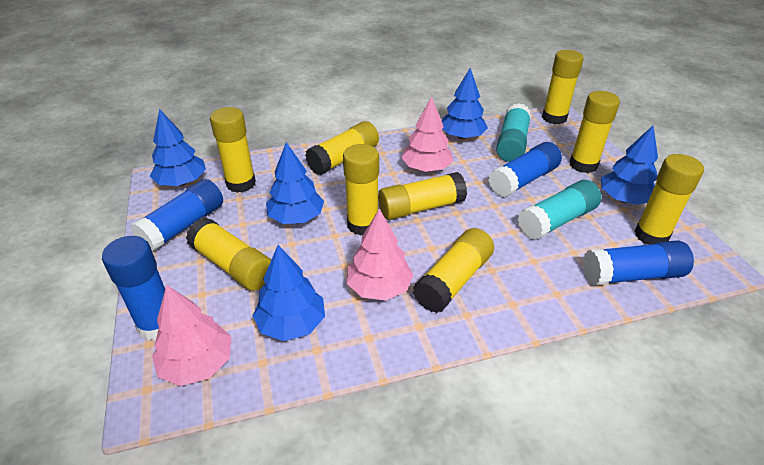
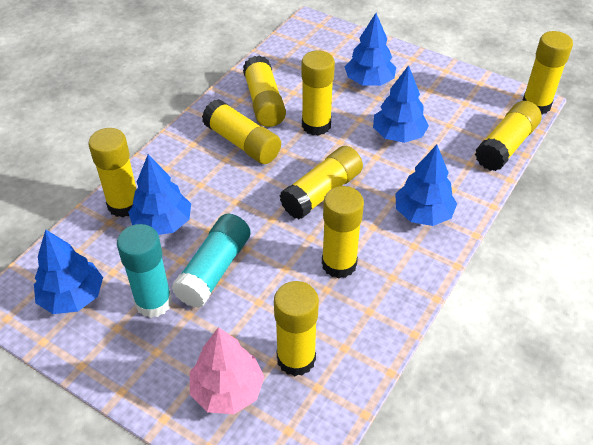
blue glue stick: [102,236,165,340] [131,179,223,252] [488,142,562,197] [583,240,694,286] = 4 -> none = 0
pink tree: [152,285,231,386] [347,209,414,301] [401,96,453,172] = 3 -> [190,327,264,414] = 1

